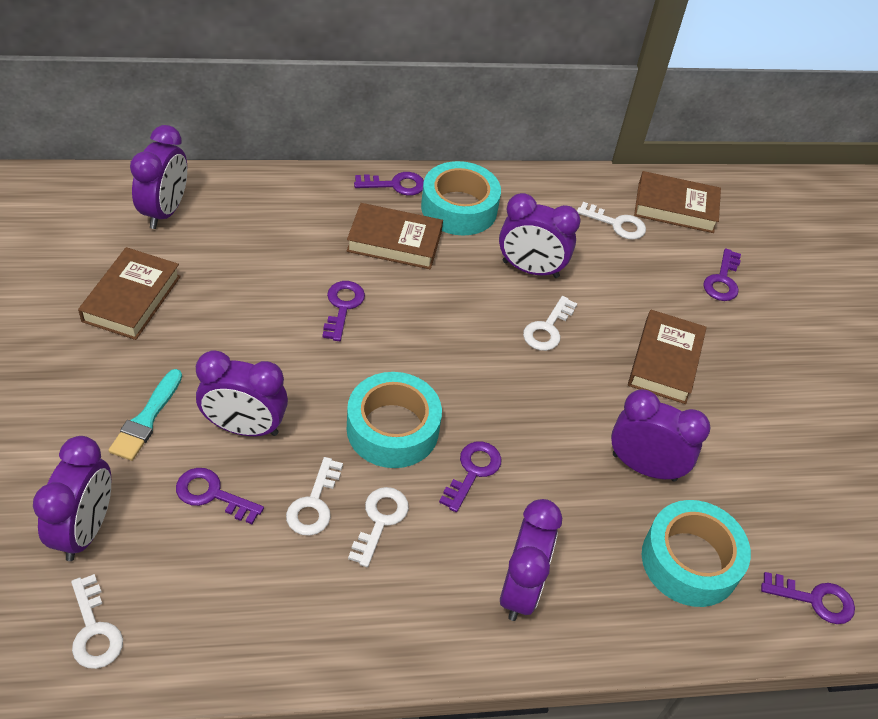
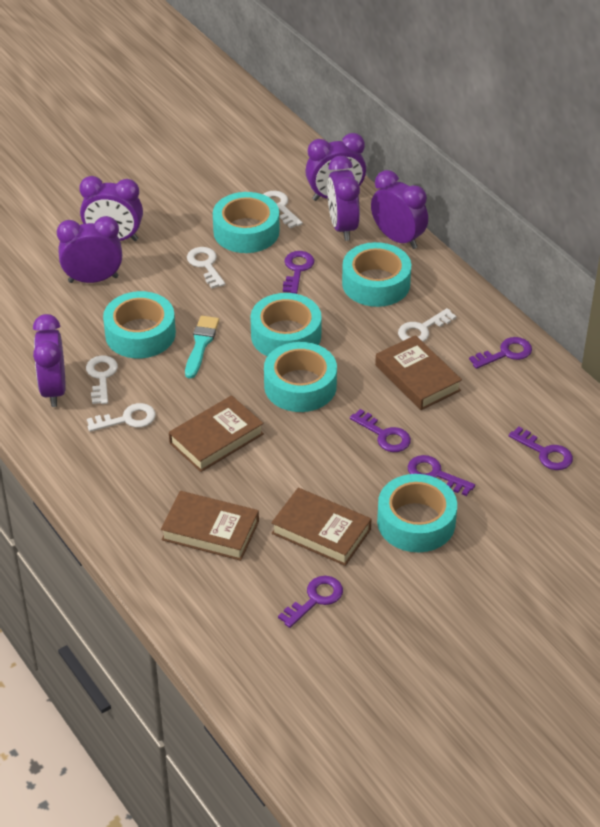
turquoise tape: [347,372,442,468] [421,161,501,235] [642,500,751,607] = 3 -> [103,291,176,358] [213,192,279,253] [250,293,322,356] [264,342,337,412] [342,242,411,307] [377,474,457,552] = 6

